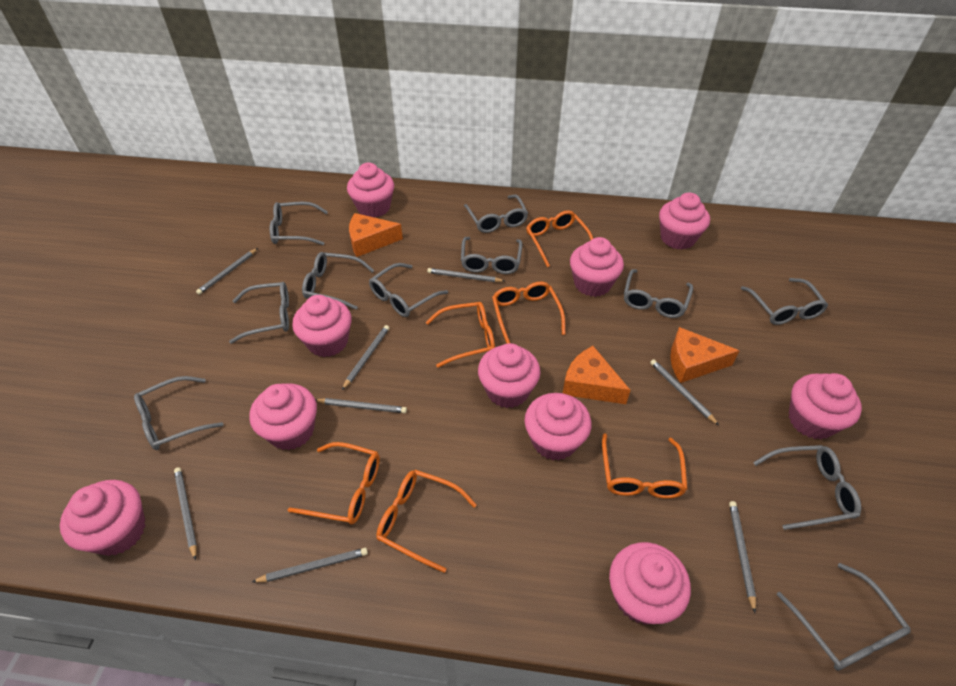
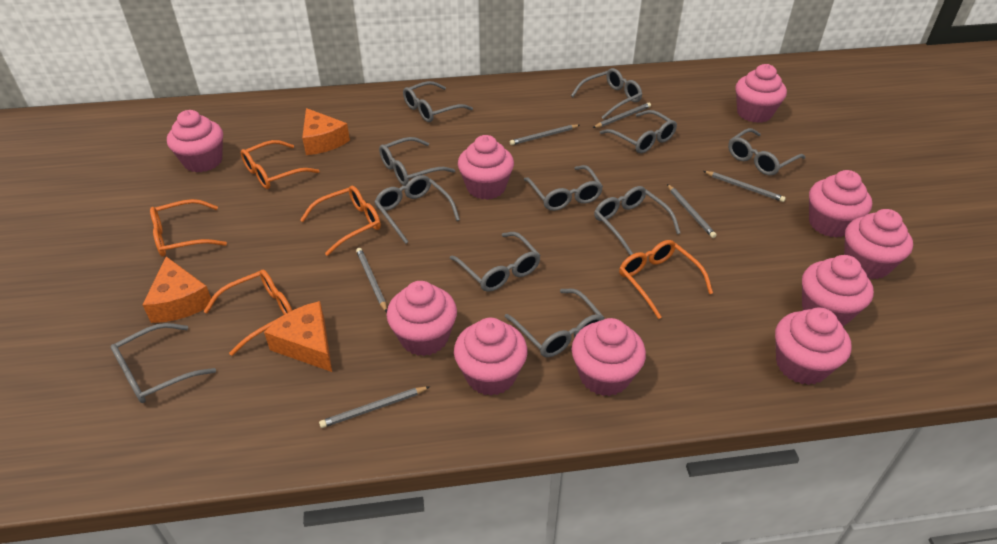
grey pencil: [174,467,197,560] [196,248,258,295] [252,548,368,582] [315,398,407,413] [342,325,389,390] [427,268,505,282] [650,359,719,425] [729,501,756,613] = 8 -> [319,386,430,428] [356,248,387,313] [510,125,579,145] [593,102,651,128] [667,184,717,238] [703,171,786,202] = 6
orange glasses: [288,442,380,524] [376,470,477,573] [426,302,495,368] [492,282,566,344] [526,210,593,267] [602,433,688,499] = 6 -> [150,199,227,257] [204,270,292,356] [241,140,319,189] [300,186,381,256] [619,240,713,319] = 5

